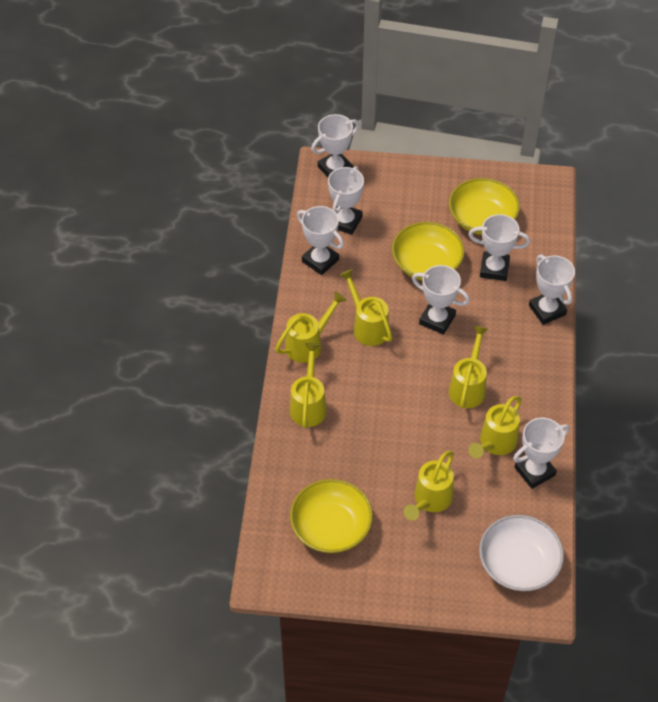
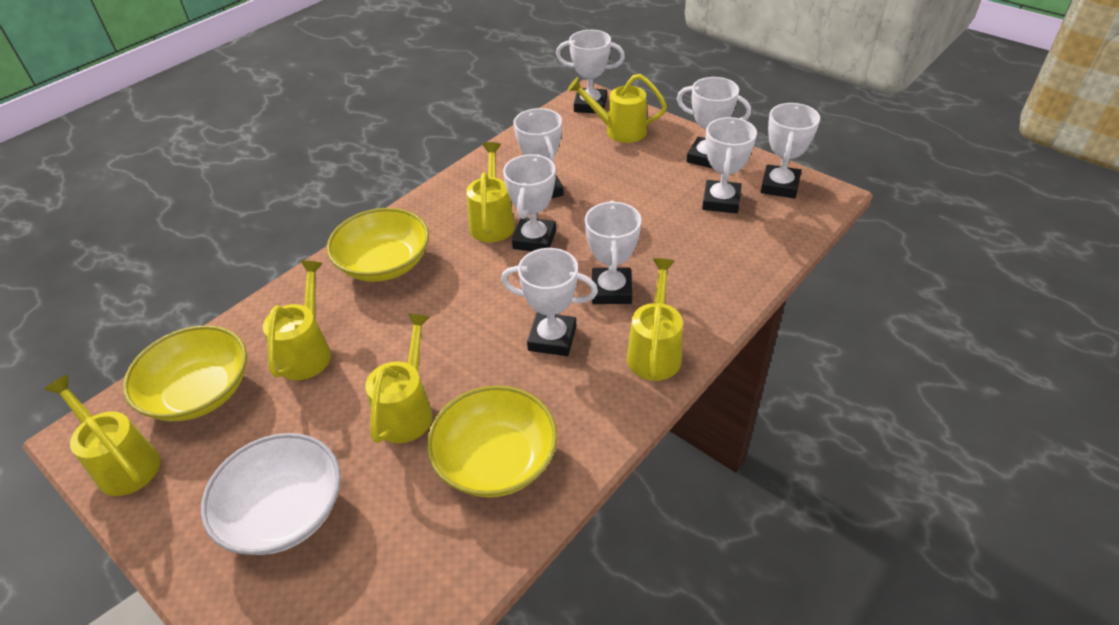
white trophy: [297,206,344,275] [311,114,359,177] [328,166,364,235] [412,265,470,335] [468,214,530,281] [513,418,570,489] [529,255,575,325] = 7 -> [501,248,598,356] [503,154,556,251] [514,108,564,199] [556,30,625,113] [585,201,641,304] [677,77,751,169] [702,117,757,214] [761,103,820,199] = 8

